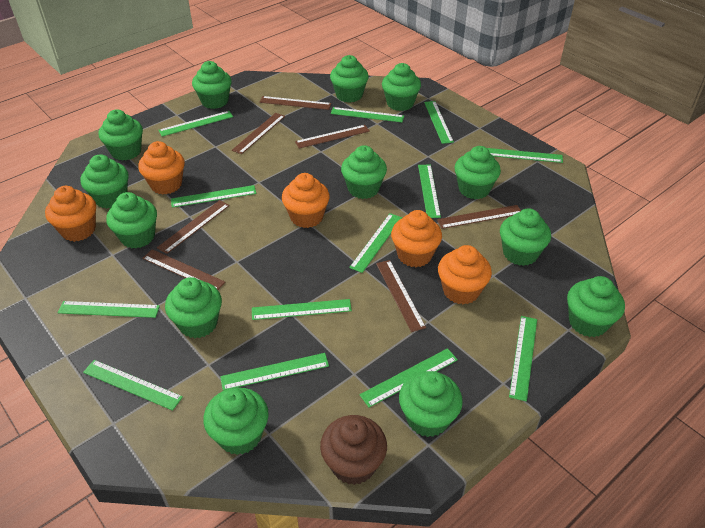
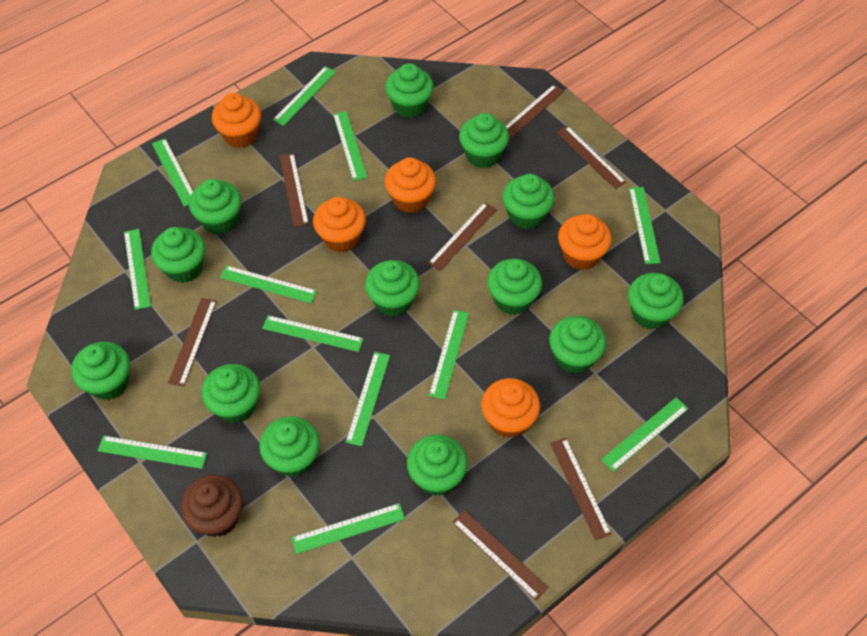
green ruler: [58,301,160,318] [83,360,183,411] [158,111,233,137] [171,185,256,208] [220,353,329,391] [252,299,352,320] [331,107,404,122] [349,213,402,273] [359,348,458,407] [418,165,441,218] [424,101,454,144] [487,148,563,163] [509,316,537,402] = 13 -> [98,436,207,469] [124,229,151,310] [152,139,193,207] [220,265,317,303] [262,315,364,352] [273,66,336,126] [292,503,405,554] [333,111,367,181] [346,352,390,446] [429,310,469,400] [601,397,688,472] [629,187,661,264] = 12

